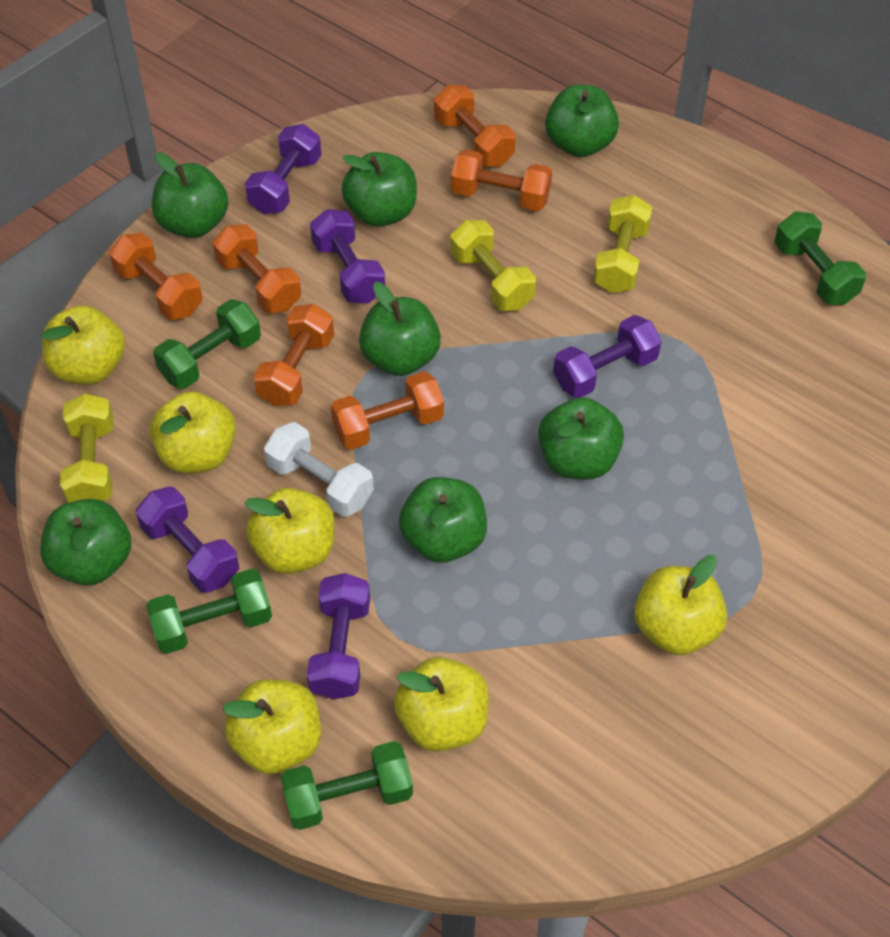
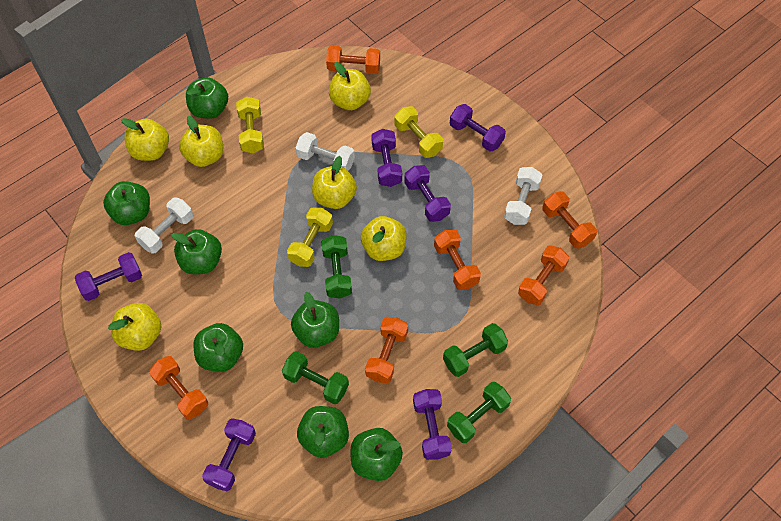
purple dumbbell: [136,487,239,593] [245,124,322,214] [307,573,370,699] [310,209,385,303] [553,315,662,398] = 5 -> [75,252,142,301] [202,418,256,491] [371,129,402,187] [404,165,451,222] [413,389,452,460] [450,104,506,151] = 6
white dumbbell: [264,422,374,517] = 1 -> [135,197,194,254] [296,132,355,171] [504,167,542,225] = 3

